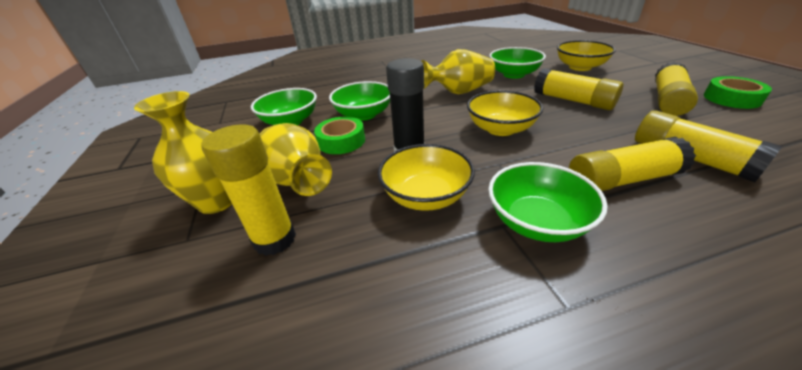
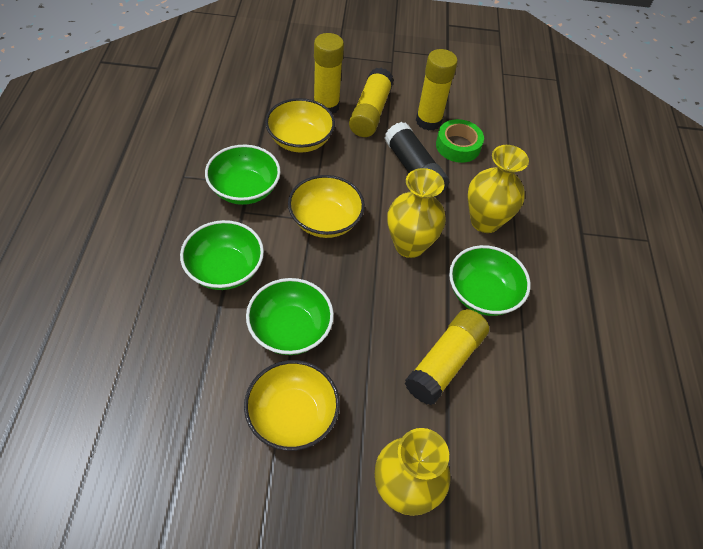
green tape: [314,116,365,154] [704,76,772,109] = 2 -> [436,119,484,163] = 1
yellow glue stick: [202,124,296,256] [534,68,623,110] [569,136,696,191] [635,110,782,182] [655,62,698,116] = 5 -> [313,33,344,114] [349,68,394,137] [405,309,489,405] [416,49,458,130] = 4

